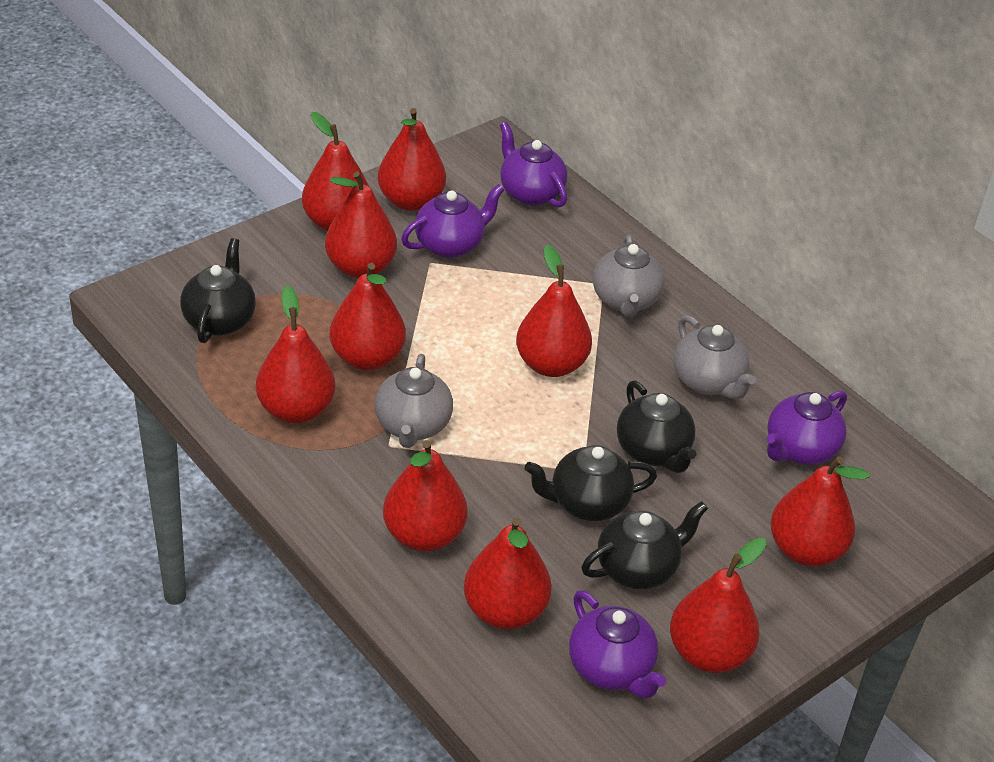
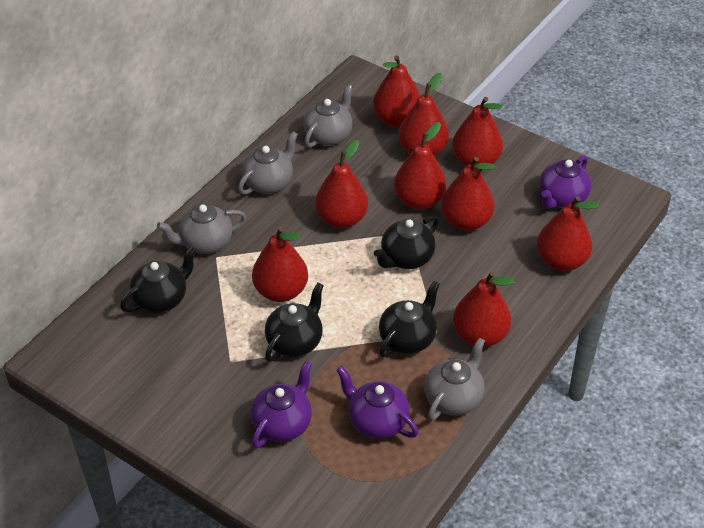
grey teapot: [375,354,453,448] [593,235,664,318] [674,315,756,400] = 3 -> [157,204,247,254] [238,131,298,195] [303,84,353,148] [424,337,485,421] = 4
purple teapot: [401,184,504,258] [500,122,567,207] [569,590,666,699] [767,390,847,465] = 4 -> [250,361,312,448] [336,366,418,439] [539,156,591,209] = 3
red pear: [256,285,335,423] [302,112,369,231] [325,171,397,278] [329,263,406,370] [378,108,446,211] [383,440,468,551] [464,517,552,629] [516,245,592,377] [670,538,766,673] [770,456,869,566] = 10 -> [252,227,308,302] [315,140,368,229] [373,55,420,127] [394,122,446,210] [398,73,449,156] [441,157,495,231] [452,97,503,166] [453,271,515,347] [537,196,599,271] = 9

